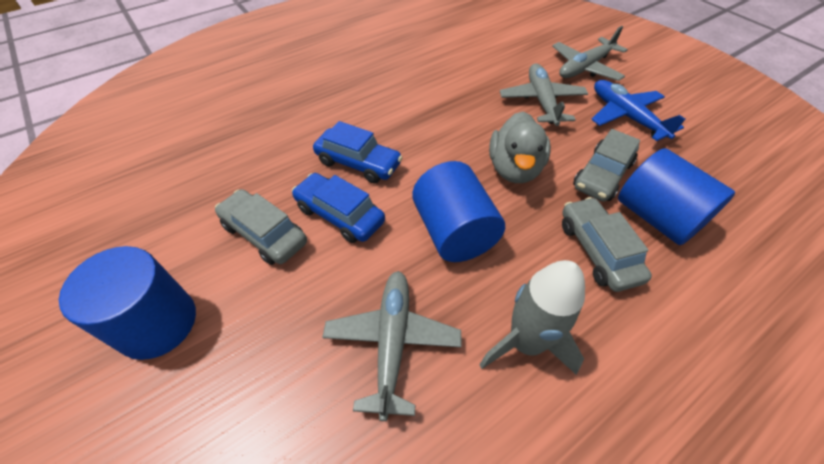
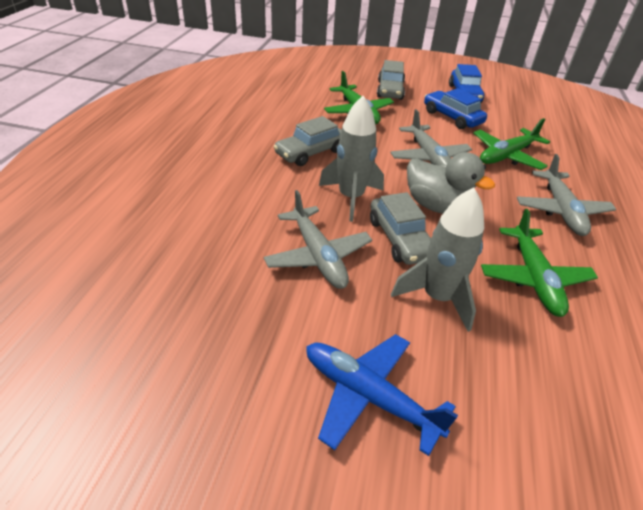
blue cylinder: [59,246,196,360] [412,161,505,262] [618,148,735,245] = 3 -> none = 0
green plane: none = 0 -> [324,71,394,124] [473,118,550,170] [481,209,598,317] = 3
grey rocket: [479,260,585,375] = 1 -> [319,96,384,222] [391,187,484,332] = 2

